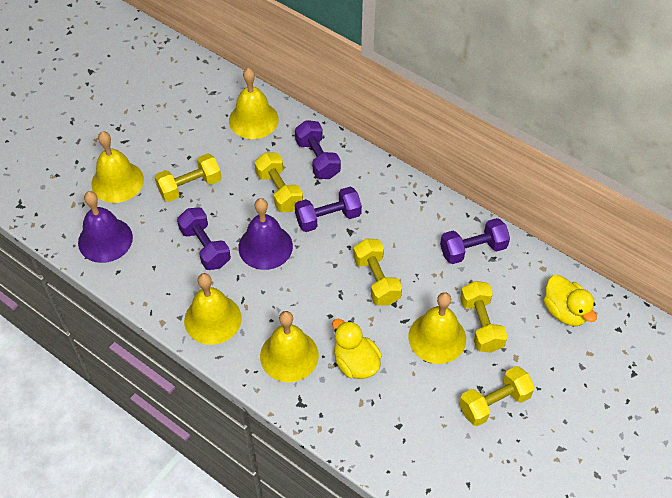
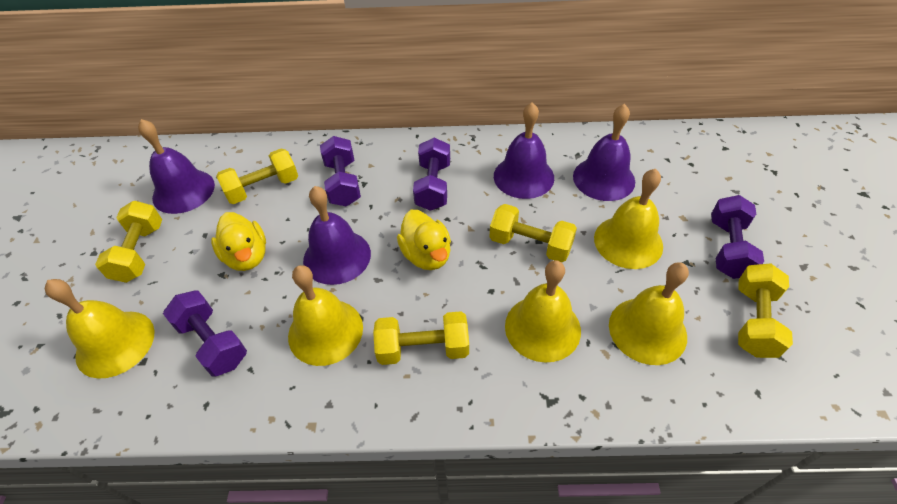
purple bell: [78,191,133,263] [238,198,293,270] = 2 -> [138,119,215,214] [303,186,371,285] [494,102,554,199] [573,104,635,201] = 4

